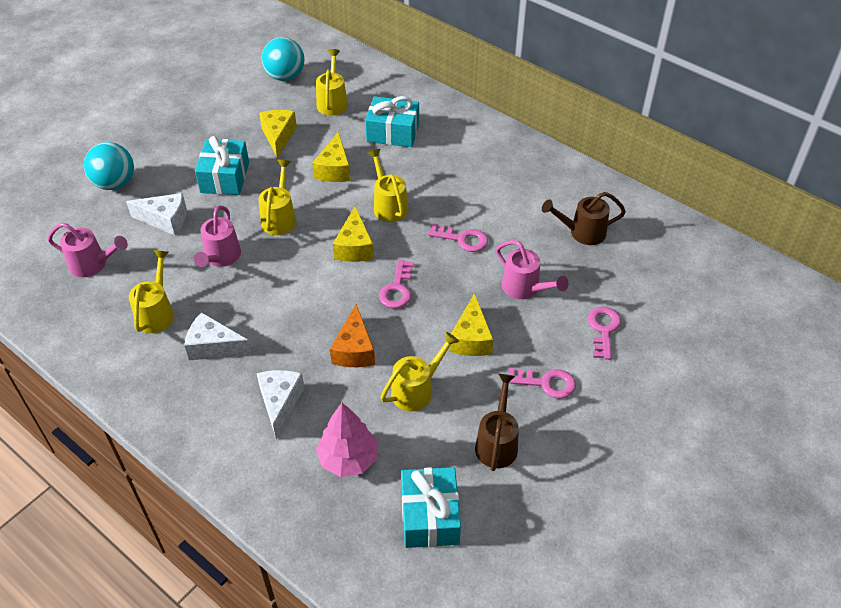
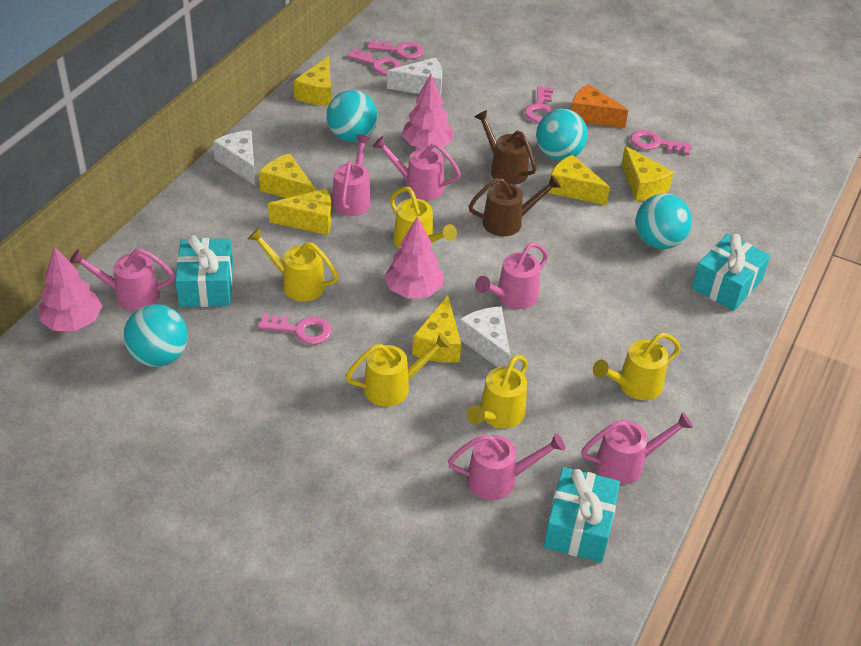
pink key: [379,260,414,308] [428,223,488,252] [509,367,576,399] [588,306,621,360] = 4 -> [258,313,332,345] [347,48,401,75] [367,39,424,59] [525,86,553,123] [630,130,692,155] = 5
pink tree: [316,403,377,477] = 1 -> [39,247,102,331] [384,216,443,298] [402,74,454,149] = 3
pink watering can: [48,222,128,277] [194,205,241,267] [496,240,569,299] = 3 -> [69,248,175,311] [332,135,371,216] [373,136,461,200] [448,433,565,500] [475,242,548,309] [581,412,693,485] = 6
turquoise ball: [84,142,134,190] [262,37,304,81] = 2 -> [123,304,188,367] [327,90,378,142] [536,109,588,161] [635,193,692,249] = 4
yellow cheese: [259,110,297,159] [312,132,350,182] [333,206,374,262] [449,293,494,356] = 4 -> [259,153,315,198] [268,188,332,235] [294,56,331,106] [412,295,461,363] [548,155,610,205] [621,146,674,201] = 6

